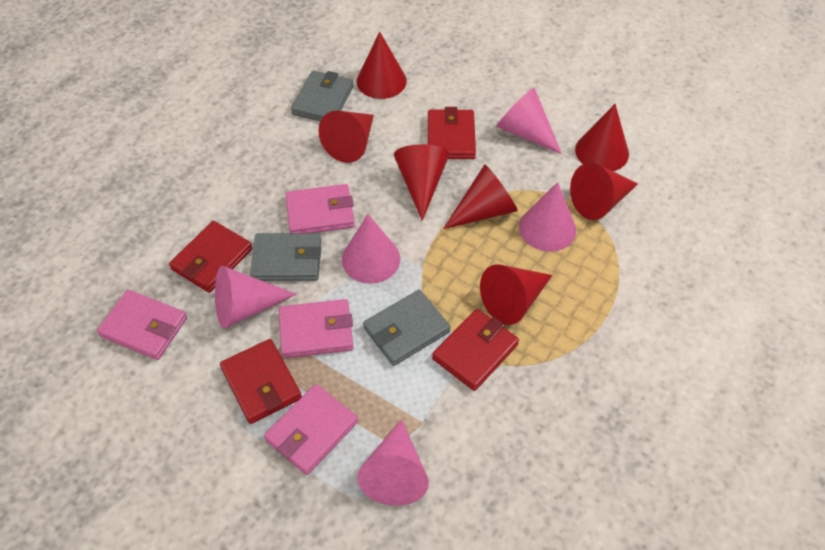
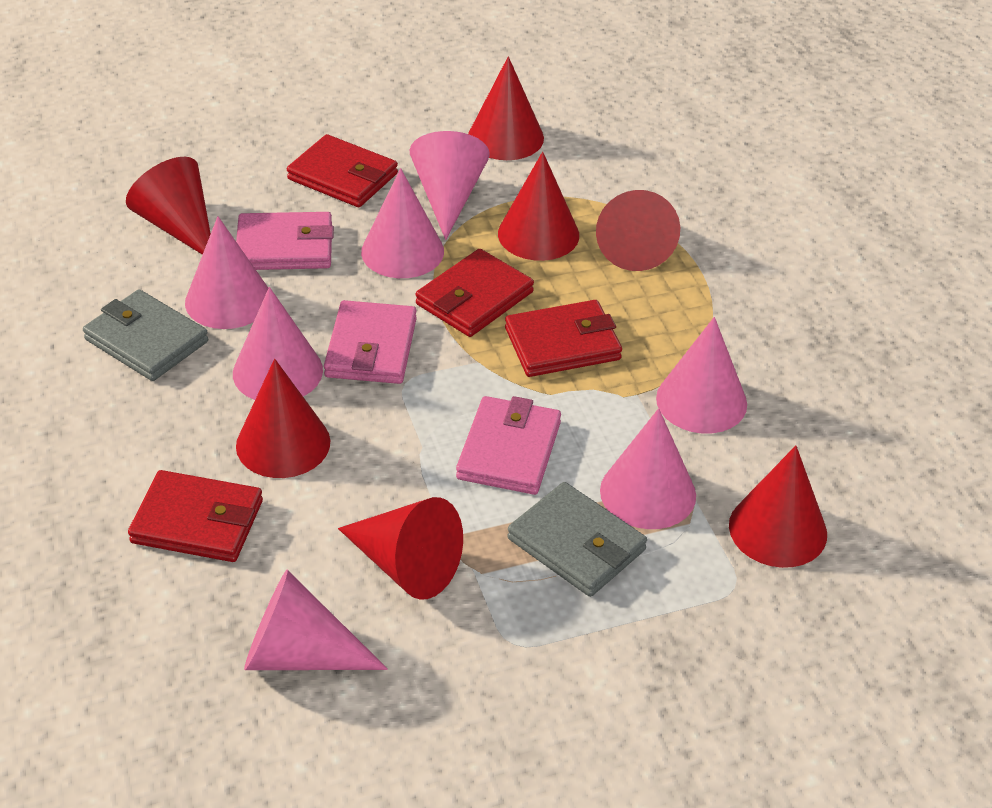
grey wallet: [250,233,321,281] [291,70,354,121] [363,290,451,366] = 3 -> [83,289,208,381] [507,482,647,597] = 2
pink cone: [215,266,297,329] [342,214,400,284] [357,419,429,506] [496,88,562,154] [519,182,576,252] = 5 -> [185,216,268,329] [233,287,323,400] [244,570,388,670] [361,168,444,278] [410,131,490,240] [600,408,696,529] [656,317,747,434] = 7
pink wallet: [97,290,187,360] [264,384,358,475] [279,299,353,358] [285,184,355,233] = 4 -> [236,212,334,270] [324,300,417,384] [456,396,561,495] = 3

